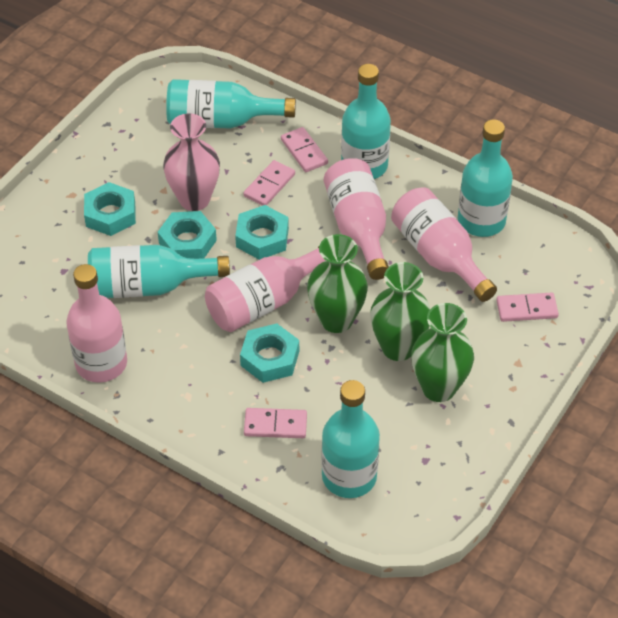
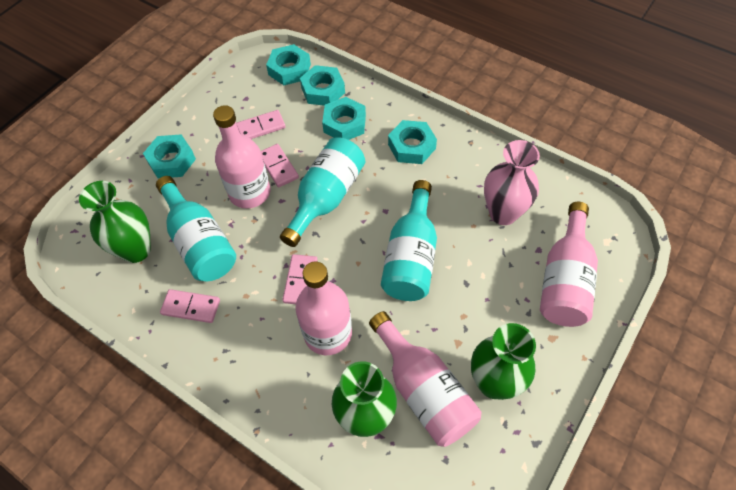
turquoise bottle: [88,245,230,298] [166,79,296,129] [321,380,380,498] [341,64,391,179] [458,119,513,237] = 5 -> [156,176,236,281] [280,137,365,247] [381,180,437,301] = 3
turquoise nut: [84,182,136,236] [158,211,217,259] [235,205,289,260] [240,324,299,383] = 4 -> [143,134,196,179] [266,44,311,85] [300,65,345,106] [322,97,366,140] [388,120,437,164] = 5

